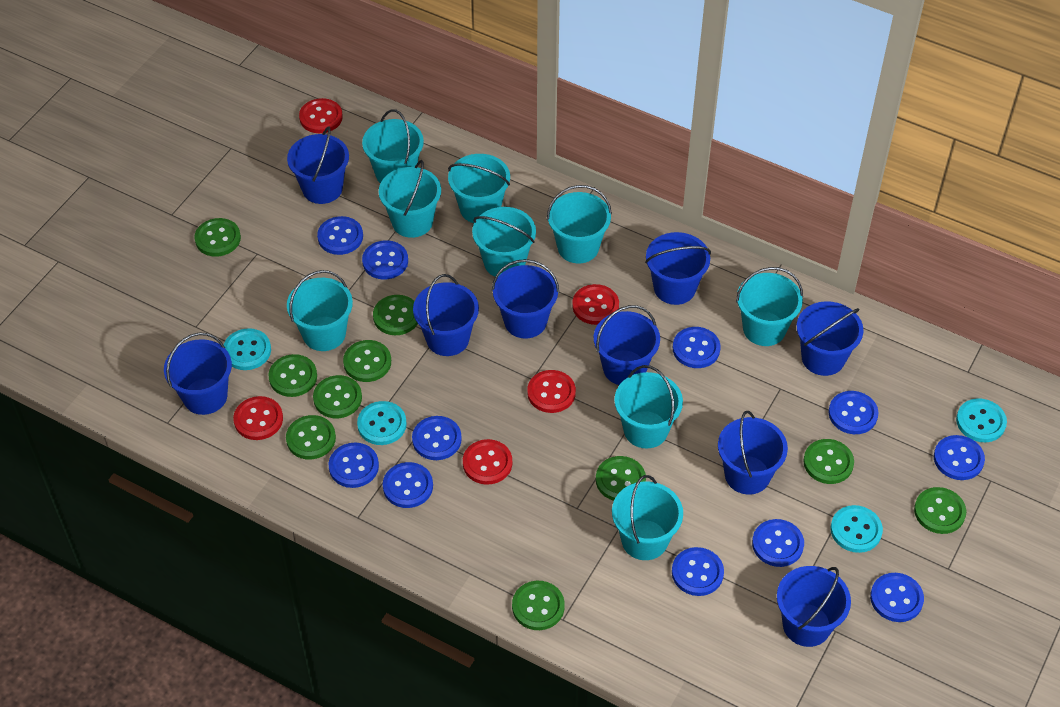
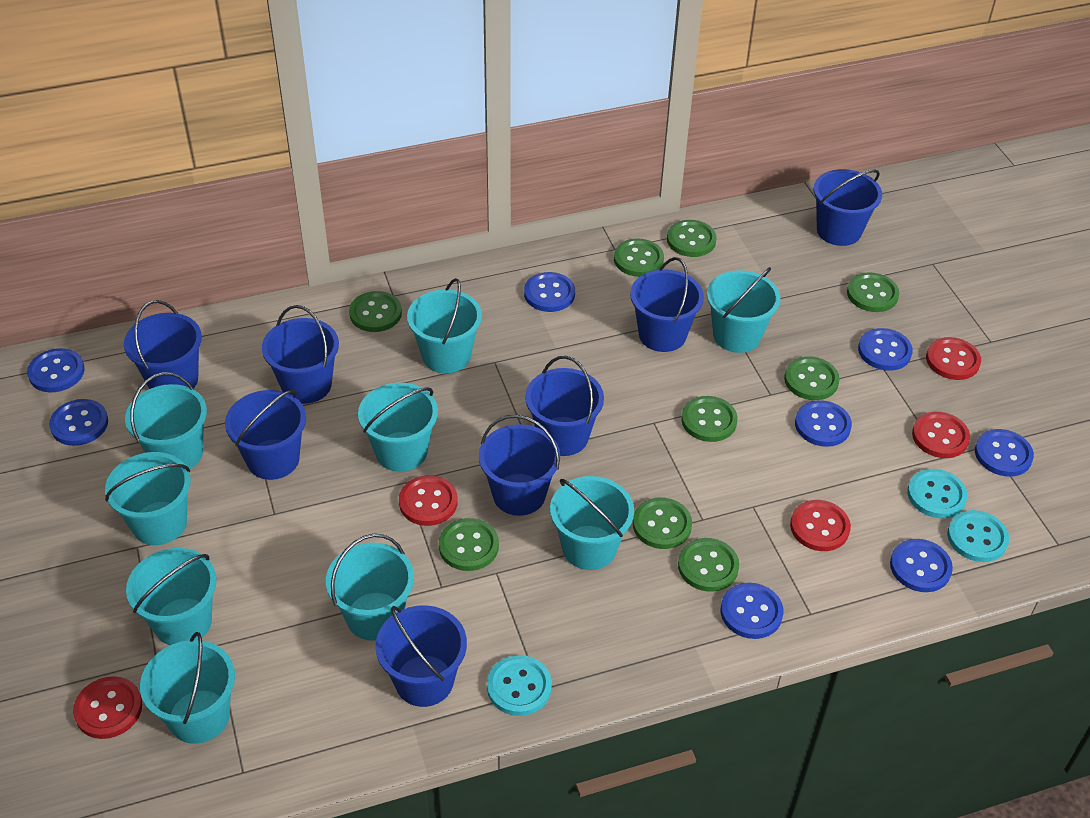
blue bucket: [164,332,232,415] [287,126,349,204] [413,274,479,356] [492,259,559,339] [594,305,660,385] [645,232,711,305] [718,411,788,495] [777,566,851,647] [797,301,863,376] = 9 -> [124,300,202,389] [225,390,306,480] [262,305,339,404] [376,605,467,707] [479,415,560,516] [525,356,604,456] [630,257,704,352] [814,169,882,246] = 8
blue button: [317,216,363,255] [329,443,379,488] [362,240,408,280] [383,462,433,508] [412,416,462,460] [672,547,724,596] [673,327,721,368] [752,519,804,567] [829,391,878,434] [870,573,924,622] [934,435,985,480] = 11 -> [27,348,85,392] [49,399,108,446] [524,272,575,312] [721,583,784,639] [795,400,852,447] [858,328,913,371] [890,539,953,592] [975,429,1034,477] = 8
green button: [194,218,241,257] [268,354,317,397] [286,415,336,460] [313,375,362,418] [343,340,391,382] [373,295,418,335] [512,581,565,630] [596,456,646,501] [803,439,854,484] [914,487,966,534] = 10 -> [349,291,402,332] [439,518,499,571] [614,239,664,277] [633,498,692,549] [667,220,717,257] [678,538,739,592] [681,396,738,442] [784,356,840,400] [847,272,899,312] = 9
turquoise button: [224,328,271,370] [357,401,407,445] [831,505,883,553] [956,399,1007,442] = 4 -> [487,655,552,716] [907,469,967,518] [947,510,1009,562] = 3

